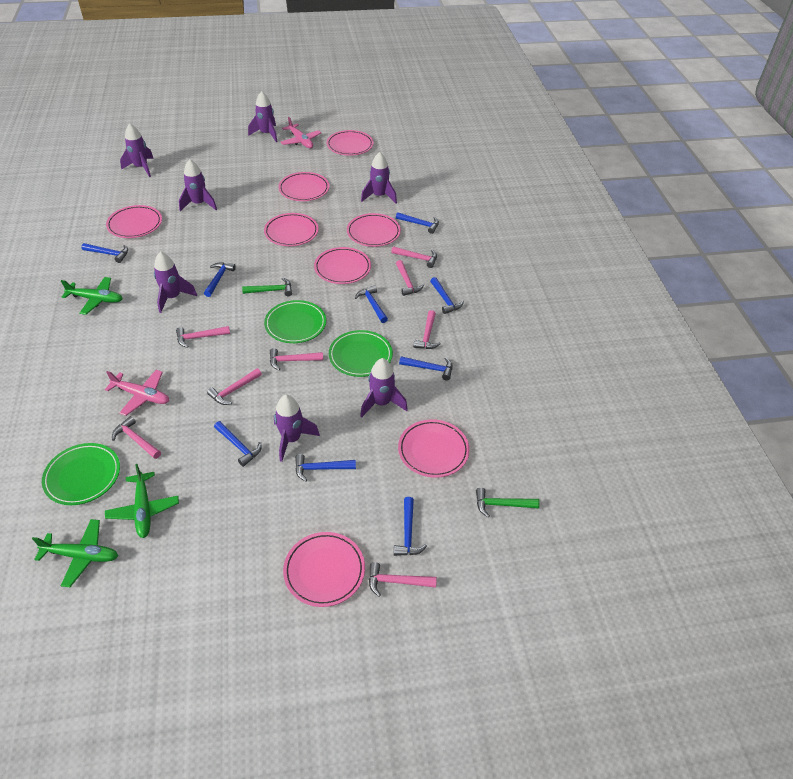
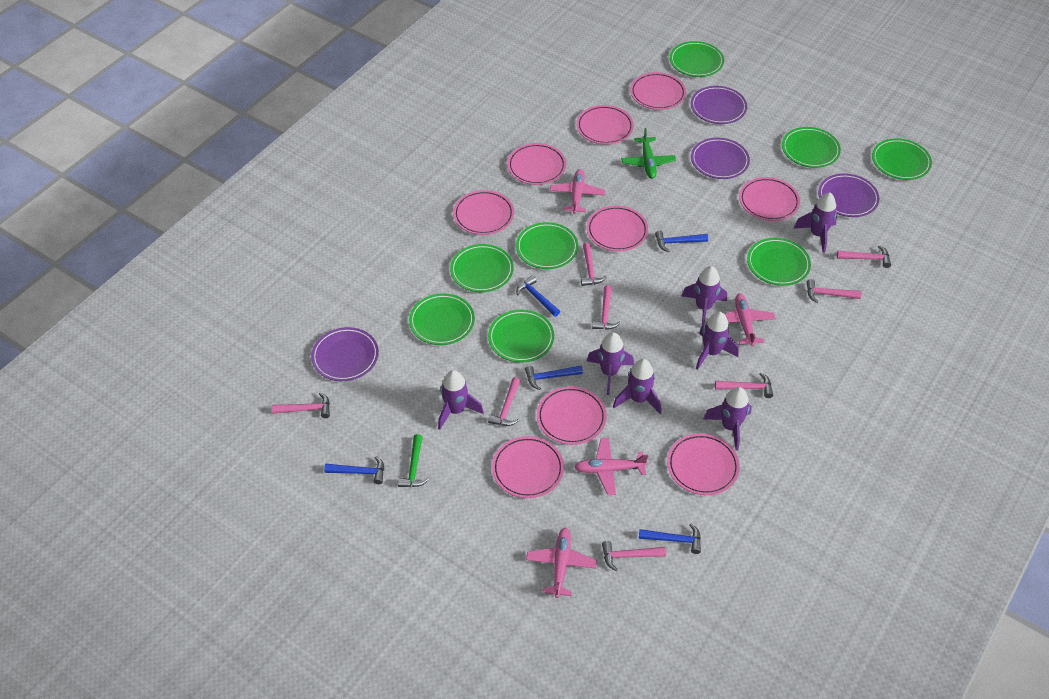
blue hammer: [82,243,128,263] [204,262,236,297] [214,421,262,467] [295,454,356,482] [355,285,388,323] [394,497,427,556] [396,212,439,234] [399,356,453,380] [430,277,464,314] = 9 -> [324,456,384,484] [516,275,560,317] [525,365,583,390] [639,523,701,554] [655,231,708,252] = 5
green hammer: [242,278,292,296] [476,488,540,518] = 2 -> [398,434,429,487] = 1
green plane: [32,519,118,587] [61,277,123,315] [105,464,179,538] = 3 -> [621,128,676,179] = 1
green plate: [42,443,120,505] [264,300,326,343] [329,330,393,377] = 3 -> [409,293,475,345] [450,244,514,292] [488,310,554,363] [516,222,578,269] [670,41,724,77] [747,238,811,286] [782,127,841,168] [872,138,932,180] = 8
pink plane: [105,370,169,416] [281,117,321,149] = 2 -> [526,527,597,598] [550,169,606,214] [574,438,648,495] [725,293,776,346] = 4
pink plate: [106,205,162,238] [264,213,319,246] [278,172,329,201] [283,532,365,607] [314,247,371,284] [327,130,374,156] [347,213,401,247] [398,419,470,478] = 8 -> [453,190,514,235] [492,436,564,498] [507,143,566,185] [537,386,607,445] [577,105,634,145] [587,205,648,251] [630,72,686,110] [667,433,740,495] [739,177,800,221] = 9
purple plate: none = 0 -> [311,327,379,381] [691,86,747,124] [691,138,750,179] [818,173,879,217] = 4

